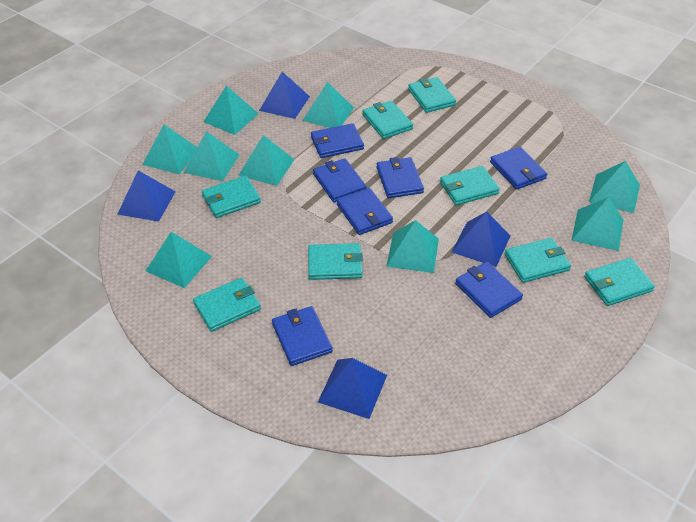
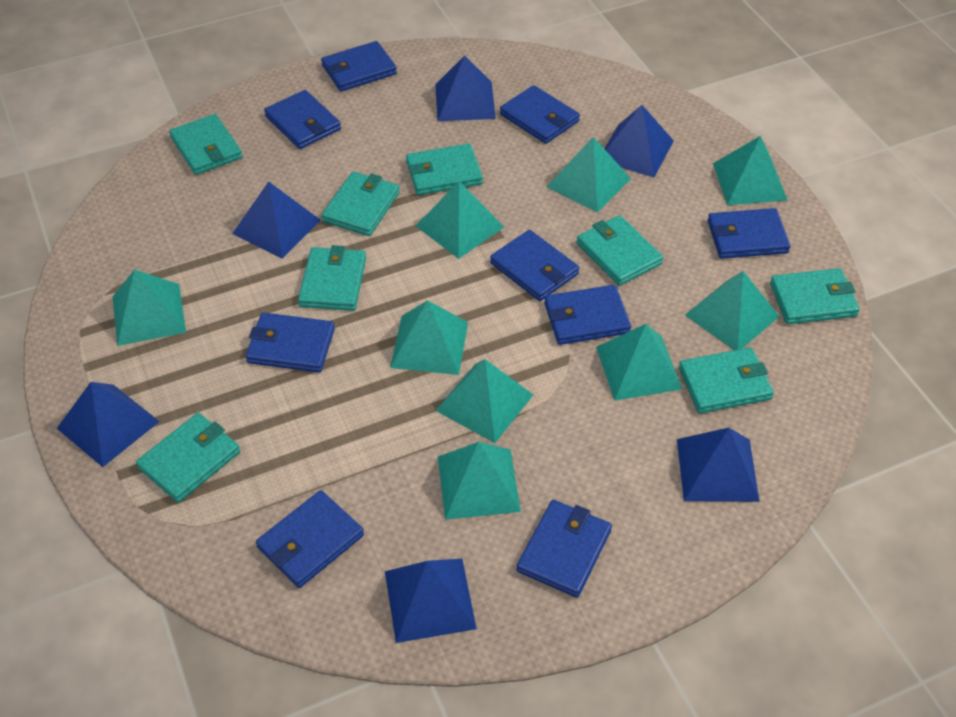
blue pyramid: [118,170,176,222] [259,72,310,119] [318,358,387,419] [452,212,510,267] = 4 -> [57,382,160,467] [232,181,321,258] [385,559,477,643] [435,55,496,121] [604,105,674,177] [677,428,760,502] = 6
blue wallet: [272,306,333,366] [311,123,364,158] [313,158,367,203] [336,188,393,235] [376,157,424,198] [455,262,523,318] [490,147,547,190] = 7 -> [246,312,335,373] [256,490,364,588] [264,90,341,149] [321,41,397,92] [490,230,579,301] [500,85,580,144] [517,500,612,597] [544,285,631,345] [708,208,791,259] = 9

